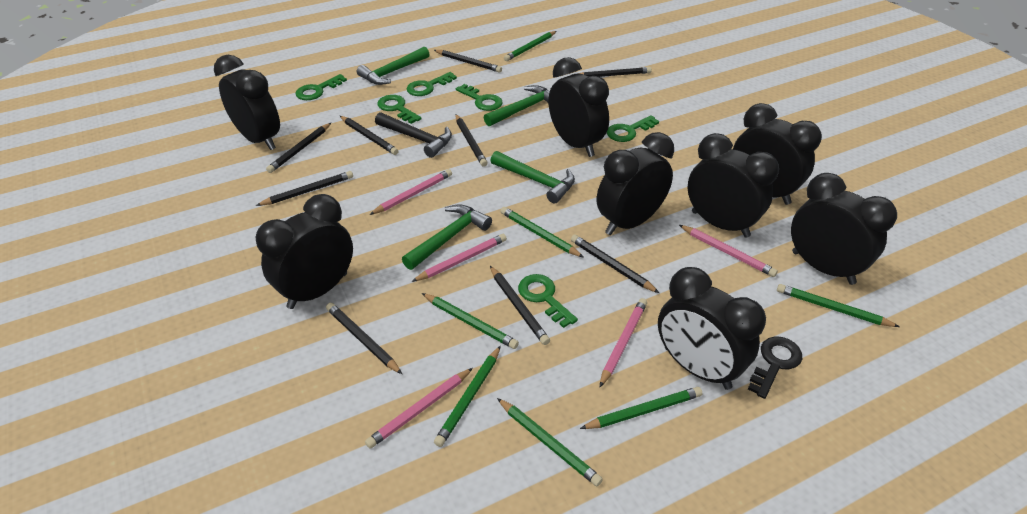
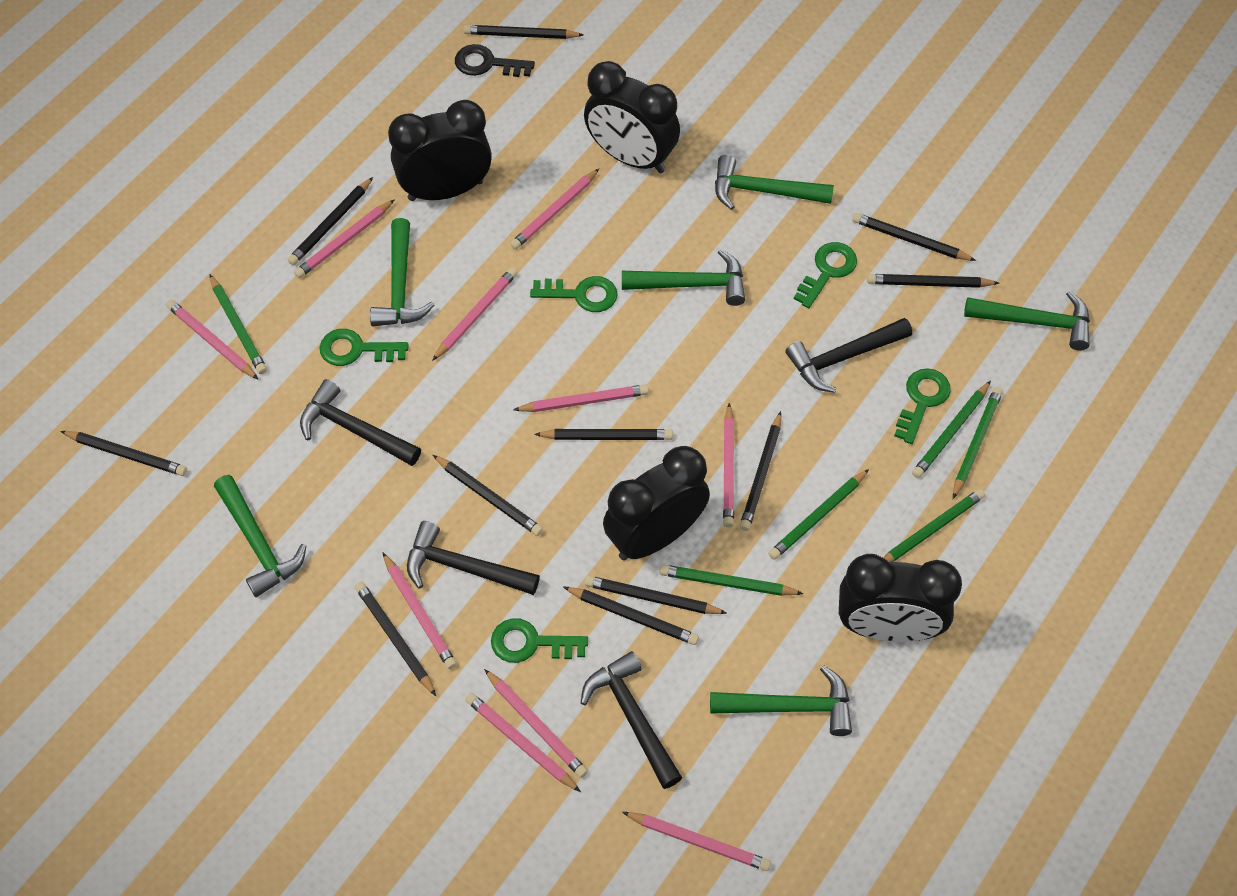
black clock: [214,55,280,150] [255,194,353,309] [548,57,609,157] [597,132,674,235] [658,267,766,390] [688,133,779,238] [733,103,822,205] [791,173,897,285] = 8 -> [388,100,492,201] [584,61,680,173] [603,446,710,561] [839,554,962,642] = 4
black hammer: [375,112,452,158] = 1 -> [300,379,421,466] [407,521,540,595] [581,651,682,789] [785,318,912,393] = 4
black pencil: [256,171,353,206] [266,123,331,173] [326,303,402,374] [340,116,398,155] [434,50,502,73] [455,114,488,167] [490,266,550,345] [571,235,659,293] [578,67,652,77] = 9 -> [60,431,187,476] [287,177,373,265] [355,581,436,696] [433,455,543,536] [463,25,583,39] [534,429,673,440] [564,587,699,645] [585,576,727,614] [740,411,781,531] [852,213,976,261] [867,274,999,288] = 11
green hammer: [357,47,430,85] [402,204,492,270] [484,85,550,126] [490,151,575,203] = 4 -> [214,475,306,597] [370,218,434,326] [622,249,745,306] [710,665,852,736] [715,155,834,210] [964,291,1090,351] = 6
green key: [295,74,347,100] [377,95,422,124] [407,72,457,96] [456,84,503,111] [518,274,578,328] [607,115,659,142] = 6 -> [319,329,409,366] [491,618,588,663] [530,276,618,312] [794,242,857,308] [894,368,951,444] = 5
green pencil: [422,293,519,349] [434,346,501,447] [497,398,603,486] [500,207,584,258] [504,31,557,61] [580,387,702,429] [777,284,900,327] = 7 -> [210,274,267,374] [659,565,804,596] [768,469,869,560] [883,489,985,562] [912,381,991,478] [953,387,1003,499] = 6
pink pencil: [365,368,473,449] [369,169,452,215] [412,234,507,282] [600,298,647,387] [679,225,778,277] = 5 -> [166,300,259,380] [294,199,395,278] [383,553,457,669] [432,267,518,361] [465,693,581,792] [484,669,588,778] [510,169,599,250] [513,384,649,412] [622,812,771,871] [723,403,734,527] = 10

